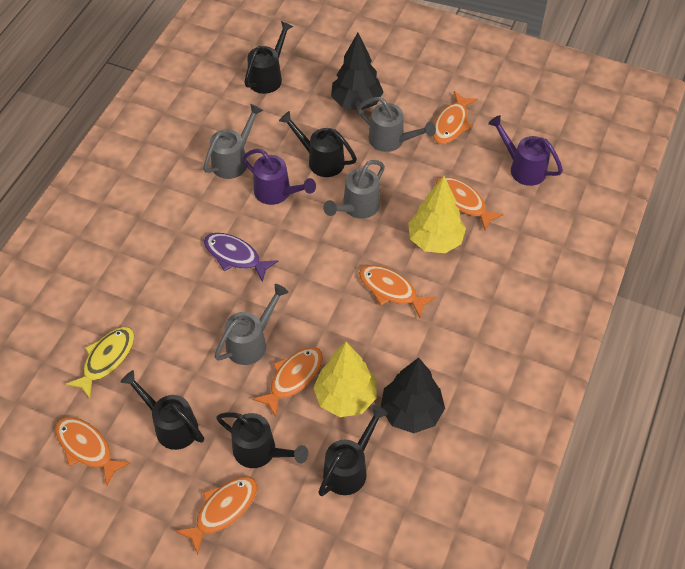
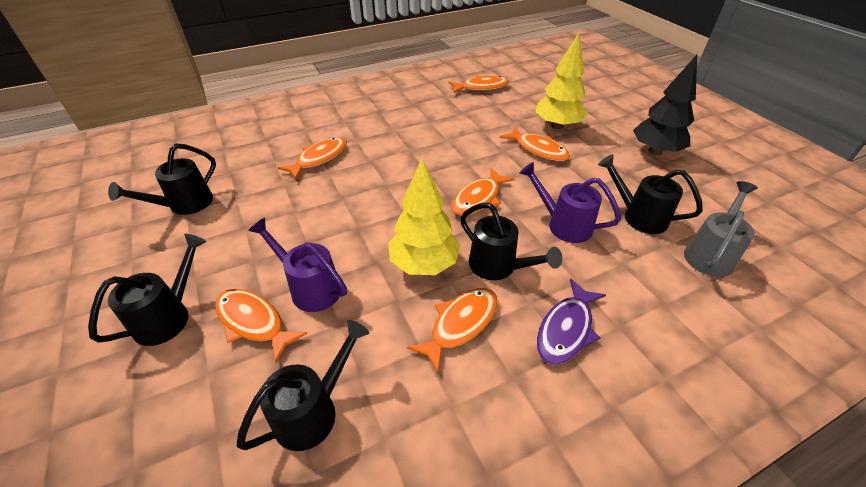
black tree: [331,33,383,110] [381,358,445,433] = 2 -> [633,55,697,155] = 1
grey watering can: [203,104,263,179] [215,284,289,365] [323,160,385,219] [358,97,436,152] = 4 -> [684,181,758,277] = 1
yellow fish: [65,327,134,399] = 1 -> none = 0

